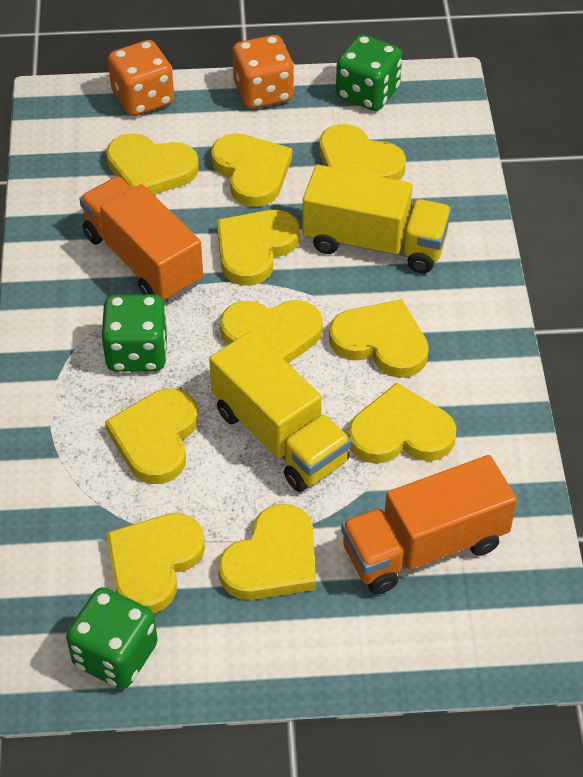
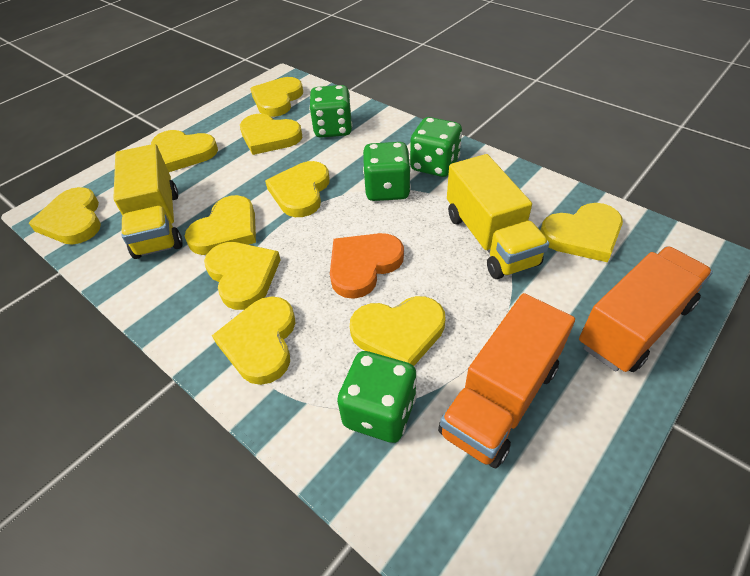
green dice: [66,587,158,689] [102,294,168,372] [336,34,402,111] = 3 -> [309,85,352,138] [337,351,417,443] [363,142,411,201] [410,117,462,177] = 4
orange dice: [108,40,174,116] [233,35,294,109] = 2 -> none = 0
orange heart: none = 0 -> [330,233,404,299] = 1

